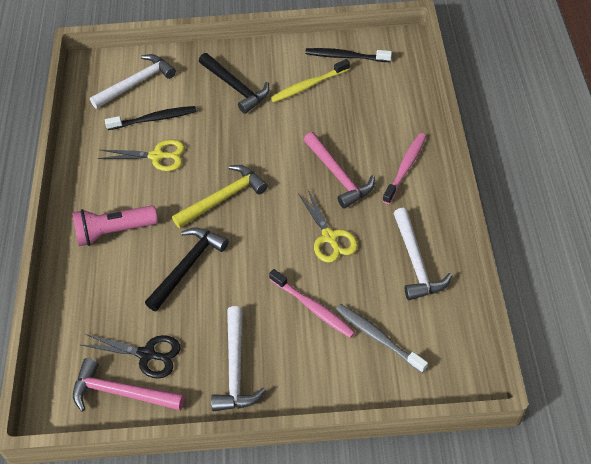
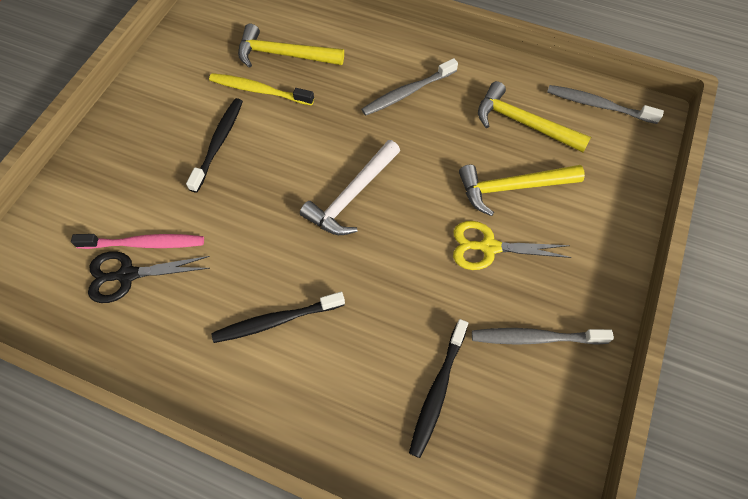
black hammer: [145,227,229,311] [199,53,269,114] = 2 -> none = 0
black toothbrush: [105,106,196,130] [305,48,392,62] = 2 -> [186,98,243,193] [211,292,345,343] [409,319,468,458] = 3
grey toothbrush: [336,304,428,373] = 1 -> [361,58,458,116] [472,328,614,345] [547,85,664,124] = 3
pink flashlight: [72,205,158,246] = 1 -> none = 0
pink hammer: [73,358,185,412] [304,132,375,209] = 2 -> none = 0
pink toothbrush: [269,269,355,338] [383,133,426,204] = 2 -> [71,234,204,249] = 1
white hammer: [90,54,176,109] [211,306,266,411] [393,208,452,300] = 3 -> [300,140,400,235] = 1
yellow hammer: [172,165,268,228] = 1 -> [238,24,344,68] [459,165,585,216] [478,81,591,152] = 3
yellow scissors: [98,139,185,171] [298,190,358,263] = 2 -> [453,221,572,270] = 1

